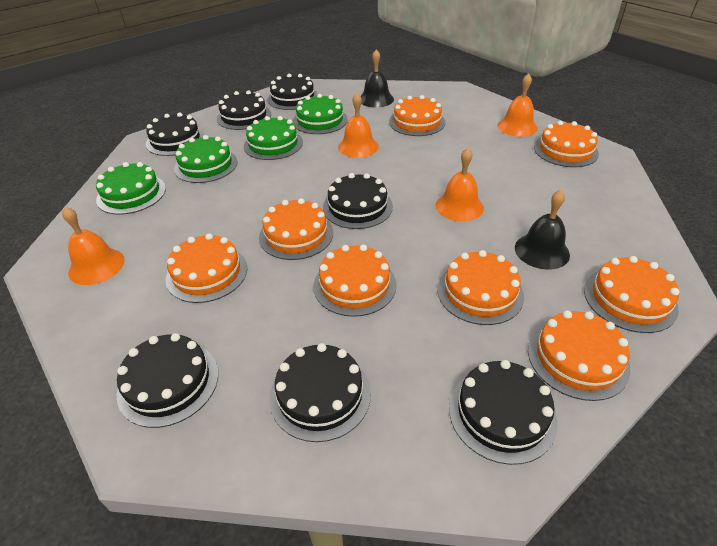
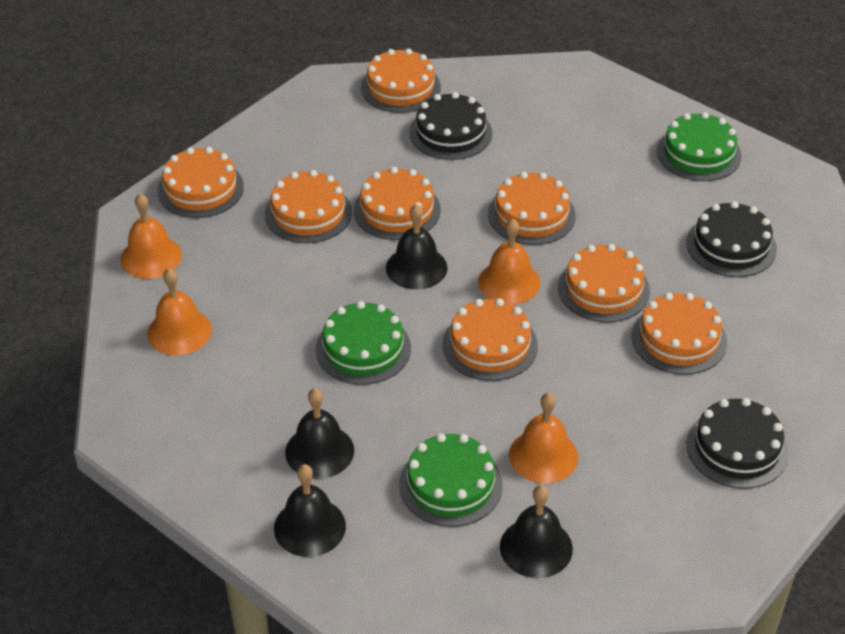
black bell: [361,49,394,108] [515,190,570,270] = 2 -> [274,464,346,557] [285,388,354,479] [386,204,448,290] [500,485,573,578] = 4
black cake: [117,333,218,428] [146,113,205,156] [217,90,271,130] [267,74,318,110] [269,343,371,442] [323,173,393,229] [449,360,558,465] = 7 -> [410,92,492,160] [686,201,777,277] [686,398,789,489] = 3
green cake: [96,162,166,215] [174,135,238,183] [244,116,303,160] [293,94,348,134] = 4 -> [316,301,411,385] [399,433,503,527] [657,112,741,181] = 3

